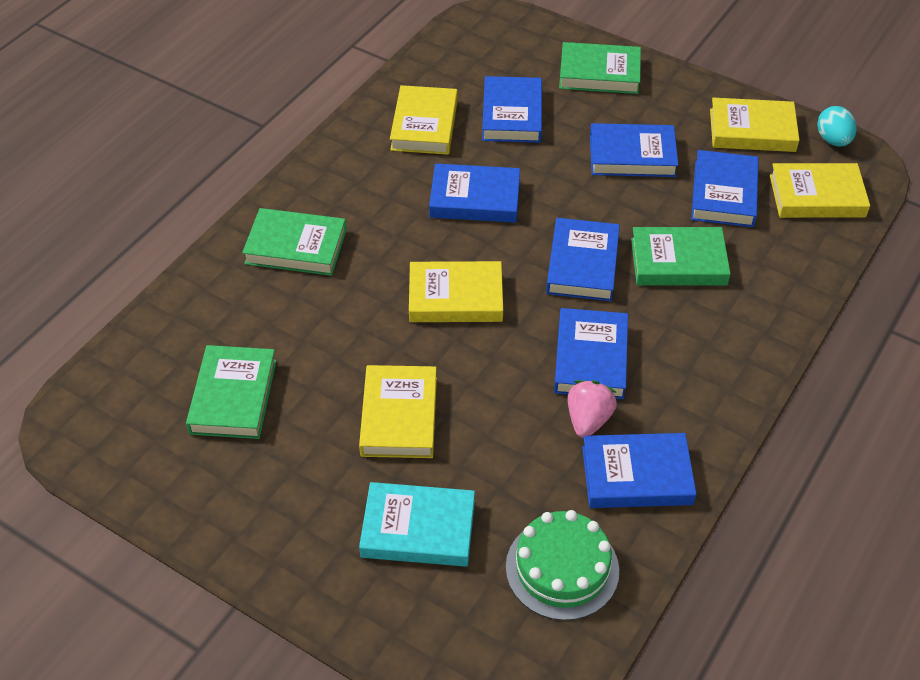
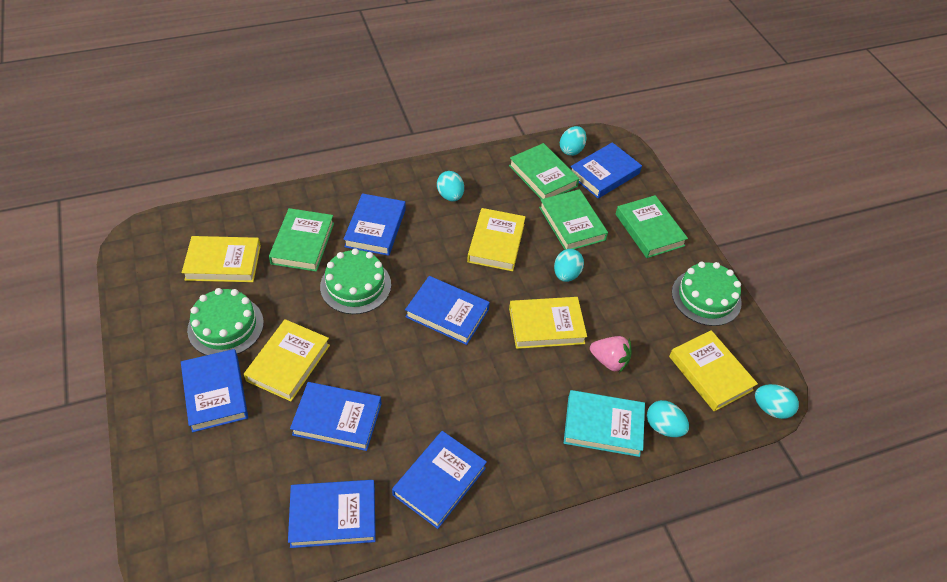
green cake: [506,510,619,621] = 1 -> [187,288,264,355] [320,248,391,314] [672,262,742,326] = 3
turquoise egg: [817,106,857,147] = 1 -> [437,171,464,201] [554,249,584,282] [560,126,586,156] [647,400,689,437] [755,384,799,419] = 5

